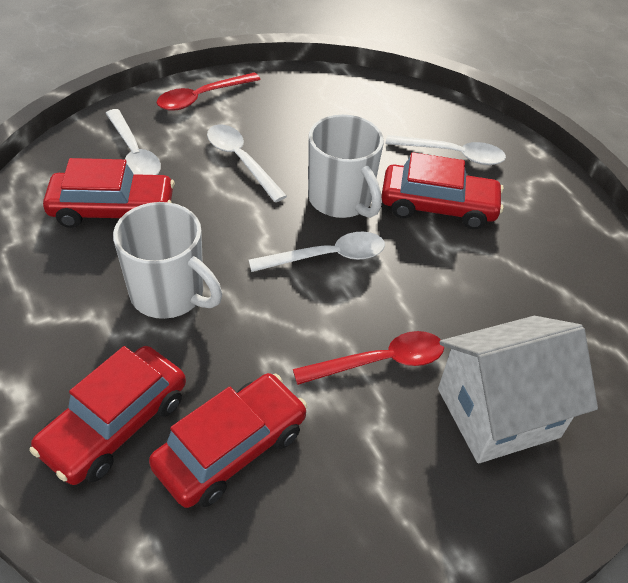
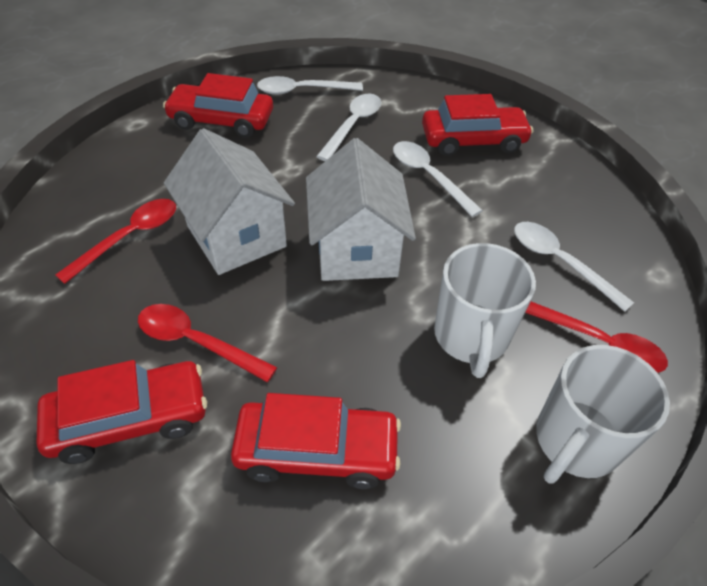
red spoon: [157,73,261,111] [293,331,444,385] = 2 -> [55,199,176,284] [138,304,277,382] [525,302,668,373] = 3
white house: [438,316,598,464] = 1 -> [164,128,295,275] [306,138,416,281] = 2

